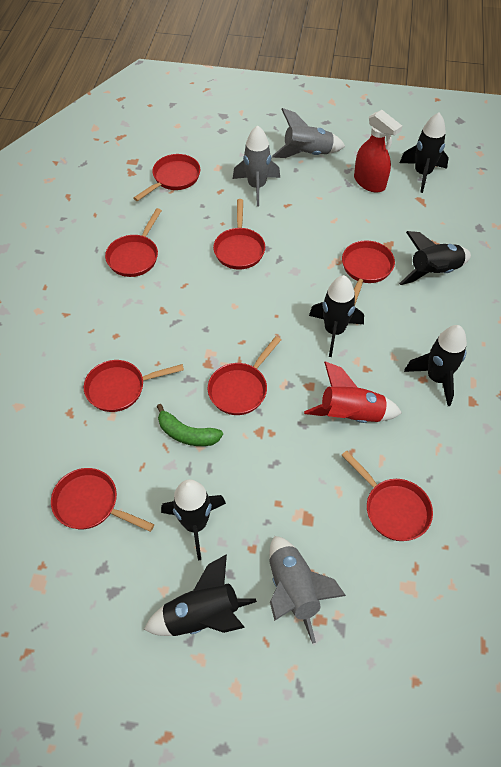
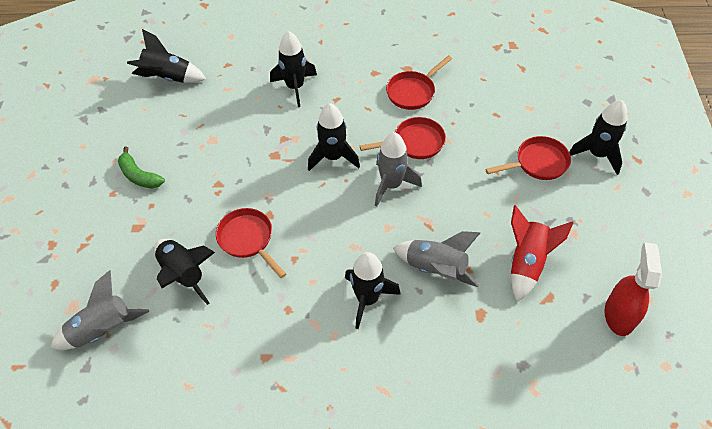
red pan: [51,468,154,532] [84,360,184,412] [105,208,162,277] [134,154,200,201] [208,336,281,415] [213,199,265,270] [342,240,395,304] [342,451,433,541] = 8 -> [216,208,286,278] [360,117,446,159] [386,55,452,110] [485,136,571,180] = 4

